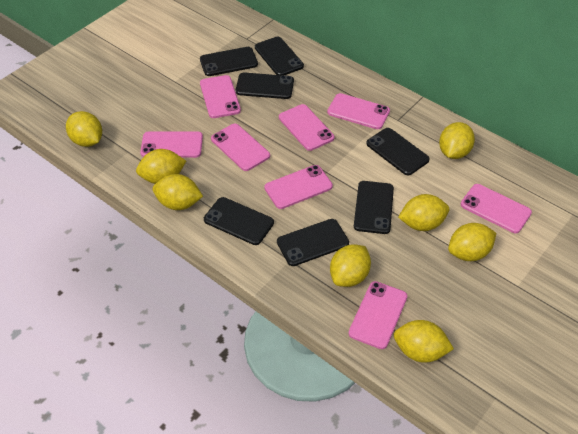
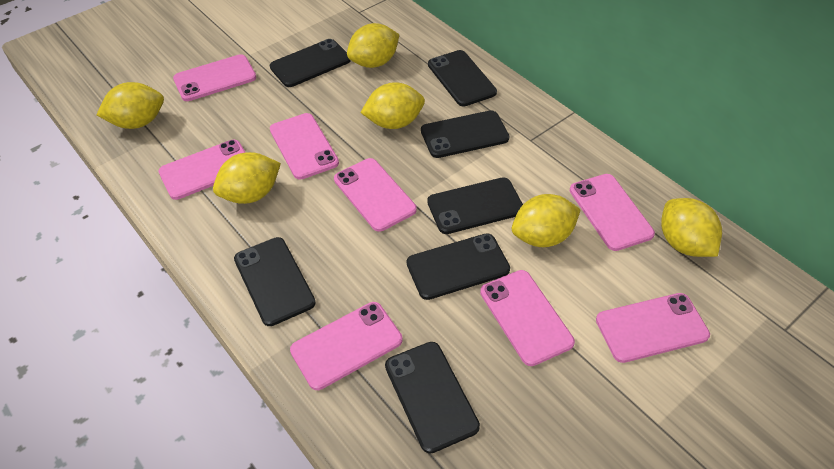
yellow lemon: [66,111,102,147] [136,149,186,184] [153,174,203,210] [330,244,371,287] [394,320,454,363] [398,194,449,231] [439,122,475,159] [448,223,496,261] = 8 -> [97,82,164,129] [213,152,281,204] [347,23,400,68] [360,82,425,129] [512,194,581,247] [661,198,722,257] = 6

